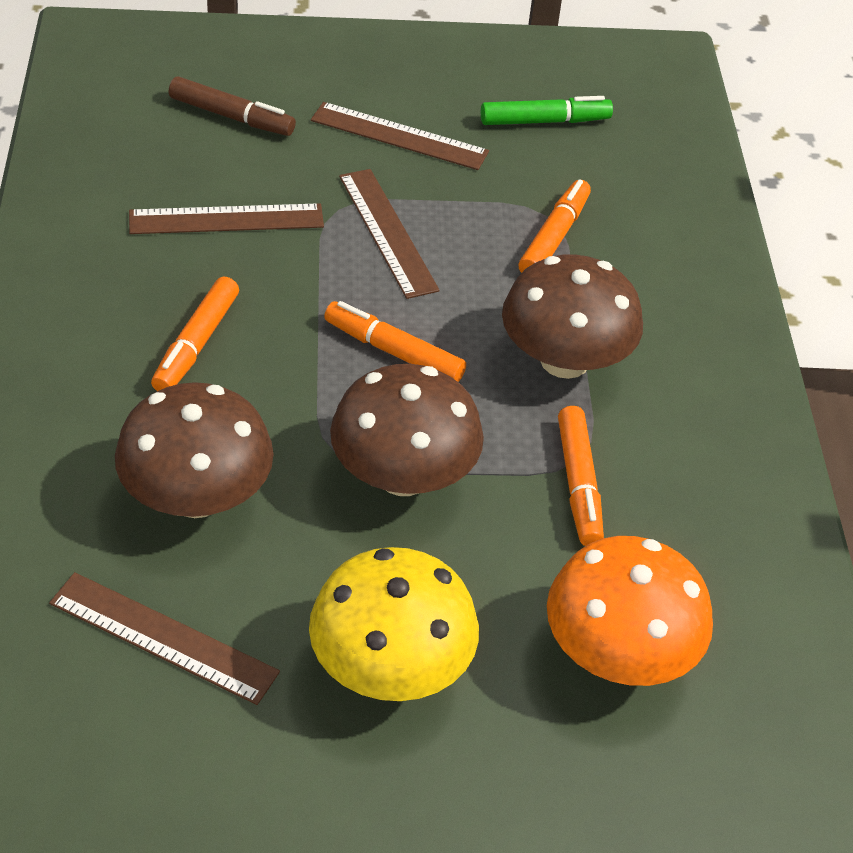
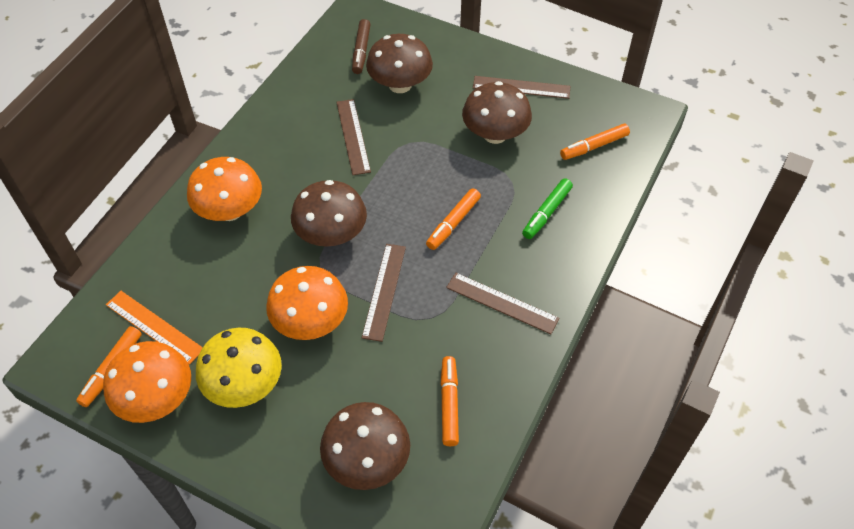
brown mushroom: [115,382,274,518] [330,364,484,496] [502,254,643,379] = 3 -> [291,180,367,247] [320,402,410,490] [366,34,433,93] [462,81,532,144] = 4
orange mushroom: [547,536,713,686] = 1 -> [103,341,191,423] [187,157,262,221] [266,266,348,340] = 3
orange ruler: none = 0 -> [106,291,203,365] = 1

